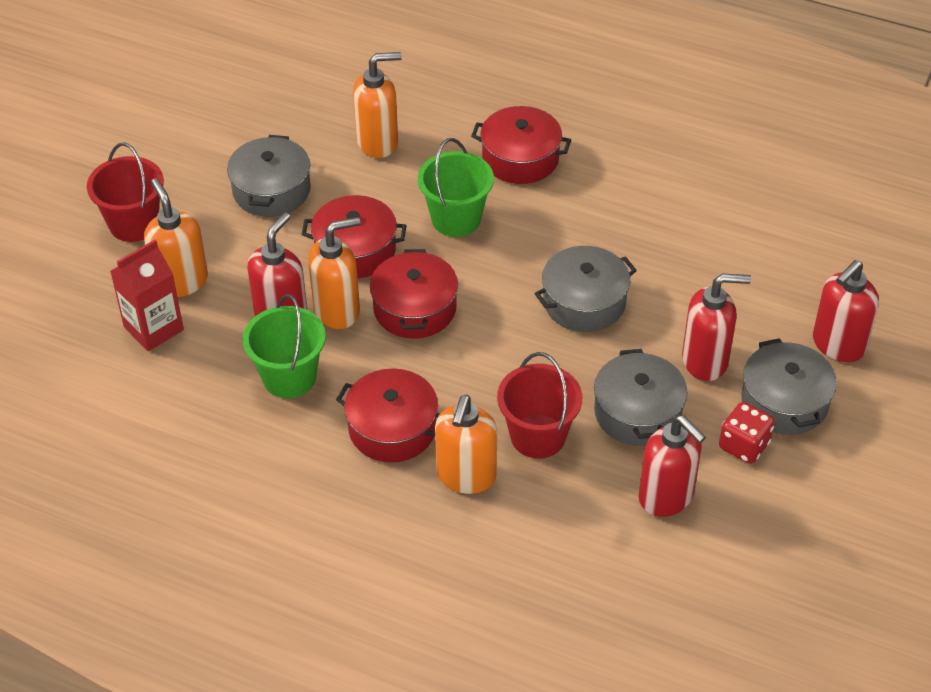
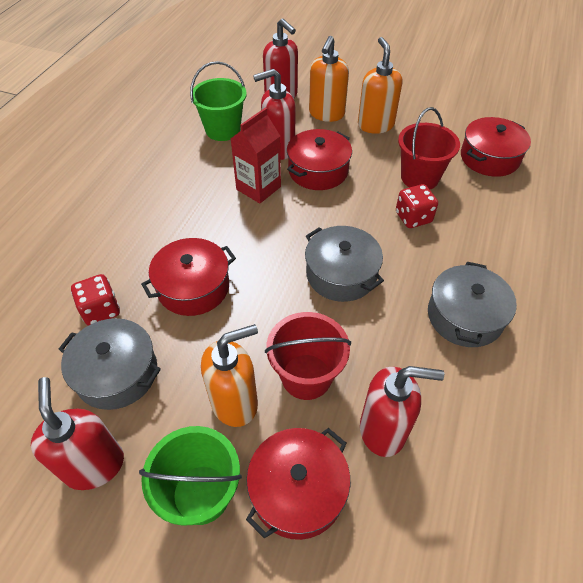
grey pot: [227,135,311,217] [534,246,637,332] [594,349,688,446] [741,338,837,435] = 4 -> [59,318,161,410] [305,226,384,302] [428,262,517,347] = 3
orange soap dispenser: [144,178,208,297] [308,217,360,329] [353,52,402,158] [435,395,497,494] = 4 -> [201,324,258,427] [309,36,349,122] [358,37,403,134] = 3
red dice: [719,402,775,464] = 1 -> [71,274,120,326] [396,184,438,228] = 2

